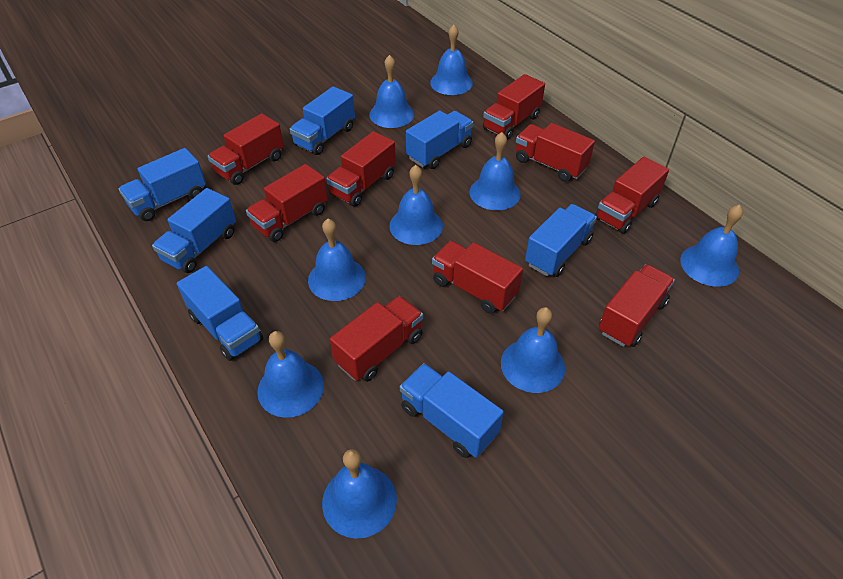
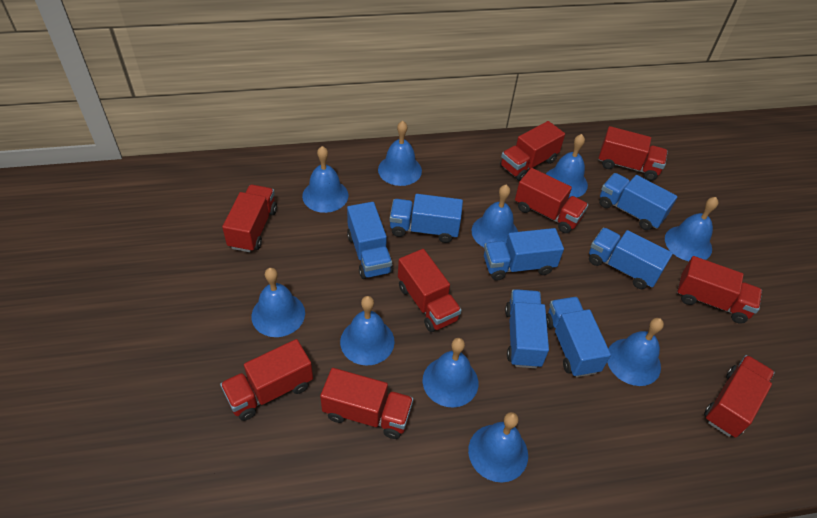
blue bell: [257,331,324,418] [308,219,366,301] [322,449,397,539] [369,55,414,128] [389,165,443,245] [430,25,473,95] [469,132,521,210] [501,307,565,393] [680,205,743,287] = 9 -> [251,268,305,337] [302,146,348,213] [340,296,395,366] [378,121,422,186] [423,338,478,408] [468,412,528,483] [472,185,518,247] [546,134,588,198] [607,318,664,386] [665,197,718,261] = 10

